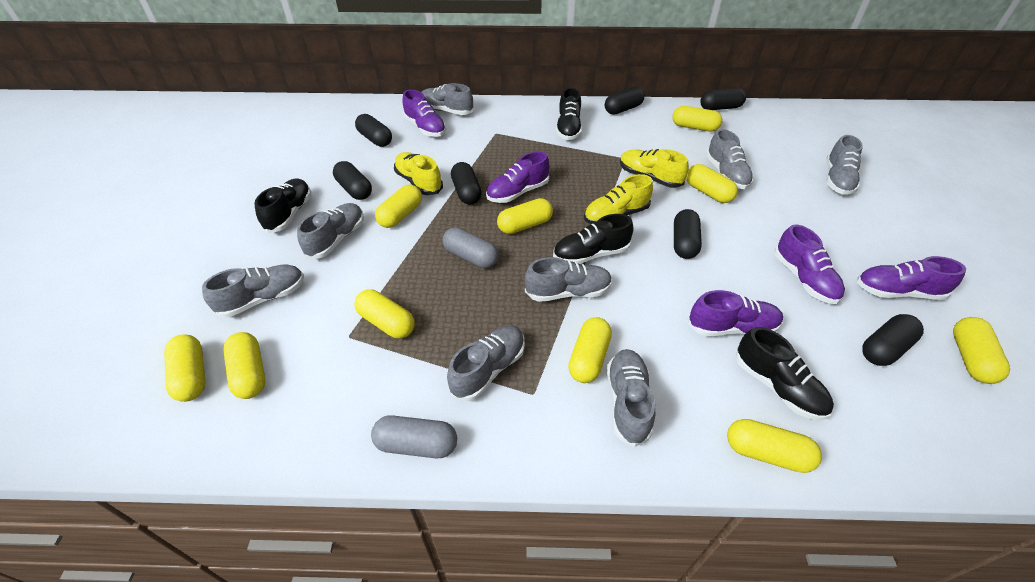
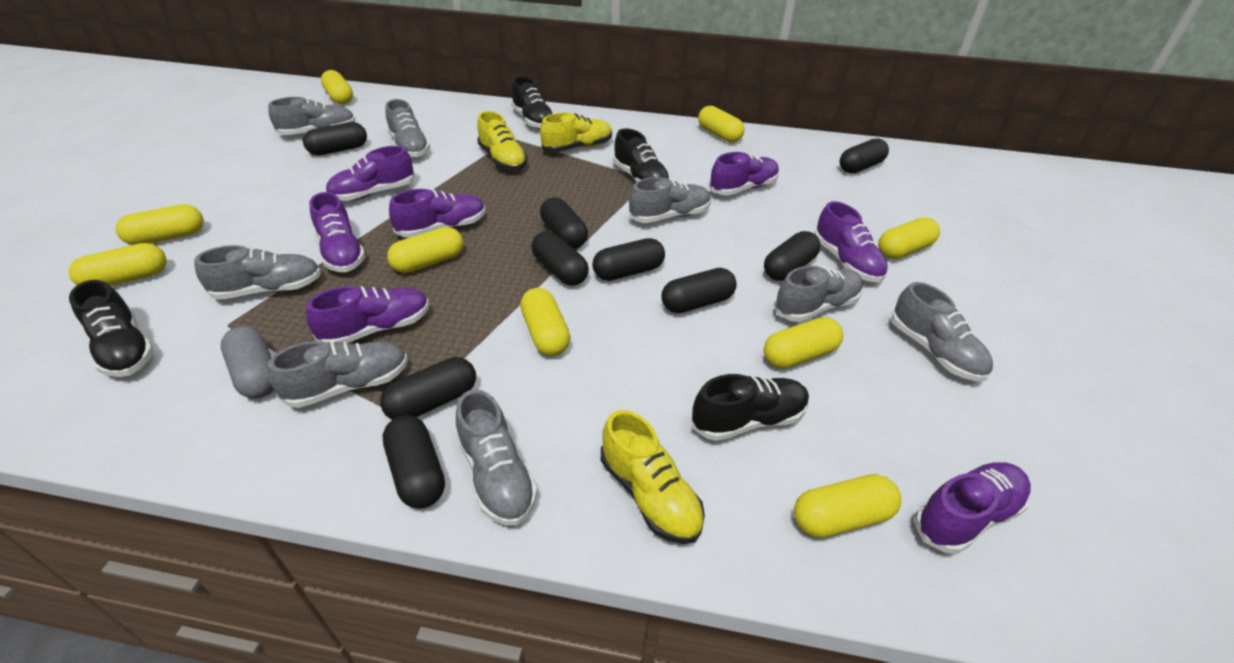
black capsule: [333,161,372,200] [355,114,392,147] [451,162,482,205] [605,87,644,115] [674,209,702,259] [700,88,746,110] [863,314,924,366] = 7 -> [303,122,367,156] [380,357,476,420] [383,415,445,509] [532,231,589,286] [540,197,588,249] [592,238,665,281] [662,268,737,313] [764,231,820,281] [839,138,889,174] = 9
grey capsule: [371,415,457,458] [443,227,499,268] = 2 -> [221,326,274,399] = 1
purple shoe: [402,90,446,137] [486,151,549,203] [688,290,783,336] [774,224,845,304] [857,256,966,300] = 5 -> [306,286,429,343] [309,192,366,272] [325,146,414,201] [389,189,486,238] [709,152,779,195] [814,201,888,282] [914,462,1031,554] = 7
yellow capsule: [164,334,206,402] [223,332,265,399] [355,289,415,339] [375,184,422,228] [497,198,553,234] [568,317,612,383] [672,106,722,132] [686,164,738,203] [727,419,822,473] [953,317,1010,384] = 10 -> [69,243,167,286] [116,204,204,245] [321,70,353,104] [387,227,463,273] [520,288,570,356] [698,106,744,142] [764,317,843,369] [794,474,901,538] [878,217,940,259] = 9

